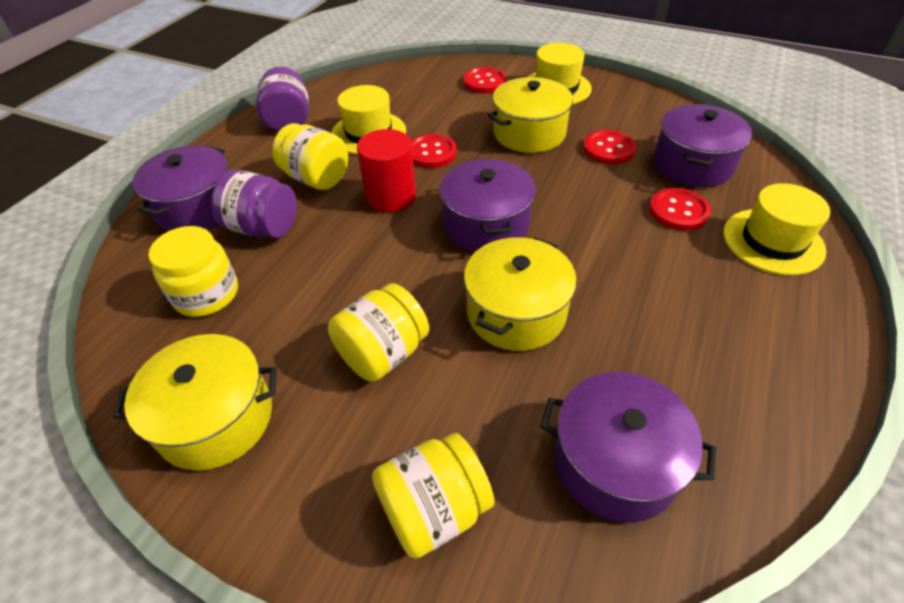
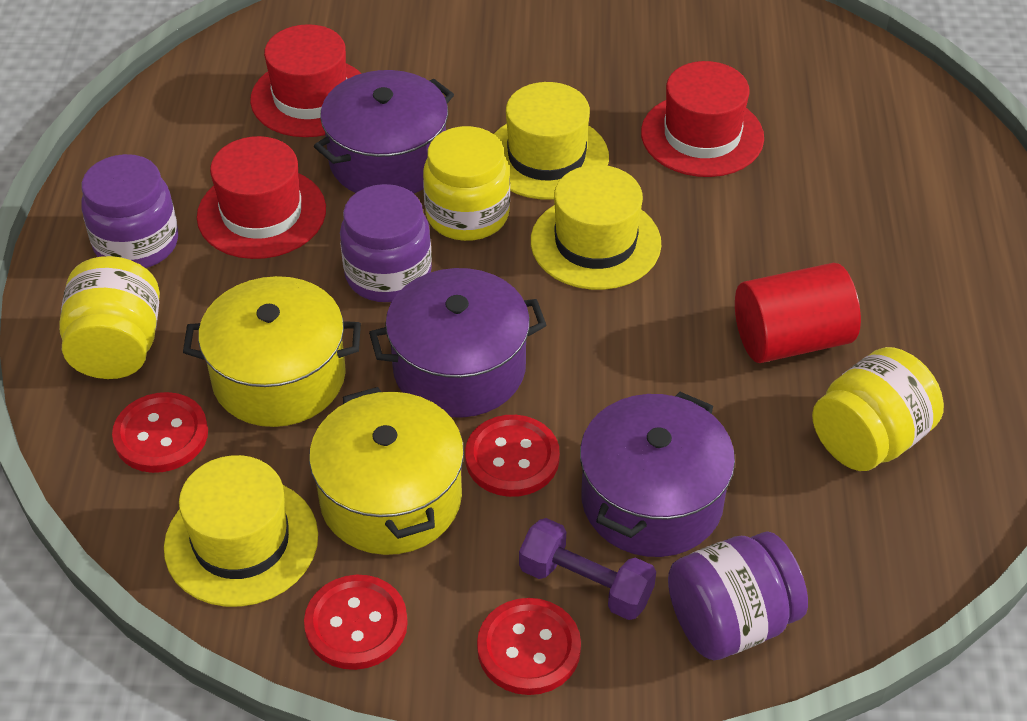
purple dumbbell: none = 0 -> [519,518,656,620] = 1
purple jar: [211,170,297,238] [256,67,309,131] = 2 -> [81,154,178,268] [340,184,432,302] [668,531,808,660] = 3
purple pot: [133,146,228,231] [440,159,536,252] [540,372,716,523] [654,104,752,187] = 4 -> [314,70,454,194] [369,268,546,418] [580,392,735,557] = 3
red hat: none = 0 -> [197,136,326,259] [250,24,362,137] [641,61,764,177] = 3
yellow jar: [148,226,238,317] [272,123,348,190] [328,283,429,382] [372,433,495,559] = 4 -> [59,256,160,379] [423,126,510,241] [812,347,944,471] = 3
yellow pot: [113,334,277,471] [464,237,577,351] [488,77,574,153] = 3 -> [183,276,361,427] [309,387,464,555] = 2

